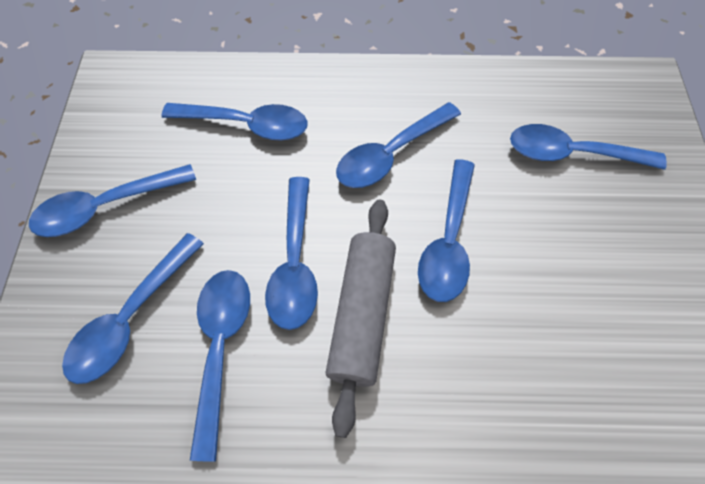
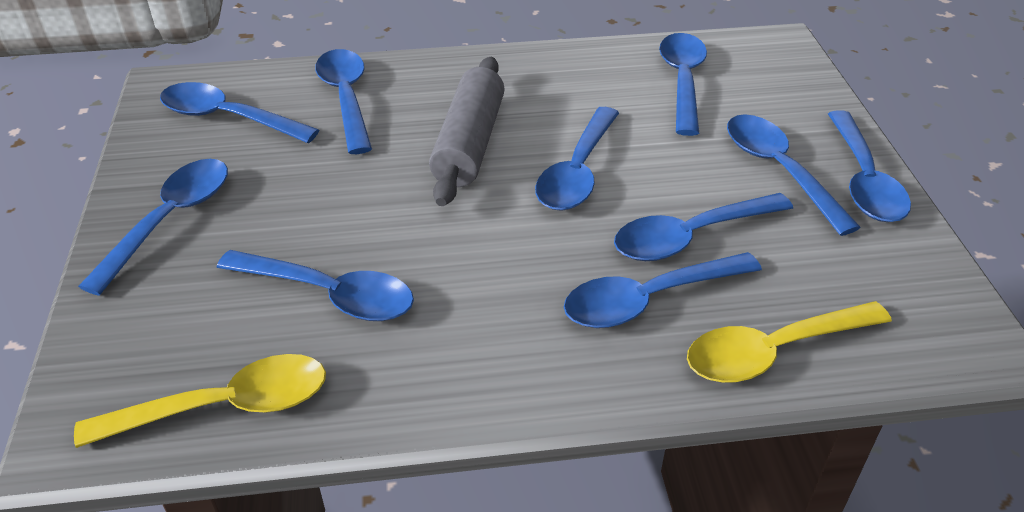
blue spoon: [29,164,196,237] [62,233,204,384] [161,103,307,141] [190,270,250,462] [265,177,318,330] [336,102,461,188] [418,159,475,302] [510,124,667,170] = 8 -> [78,159,228,296] [160,82,319,143] [217,250,414,321] [315,49,372,154] [535,107,619,211] [564,252,762,328] [614,193,793,261] [659,33,707,136] [727,114,861,236] [828,110,911,222] = 10
yellow spoon: none = 0 -> [74,354,326,448] [687,301,892,383] = 2

